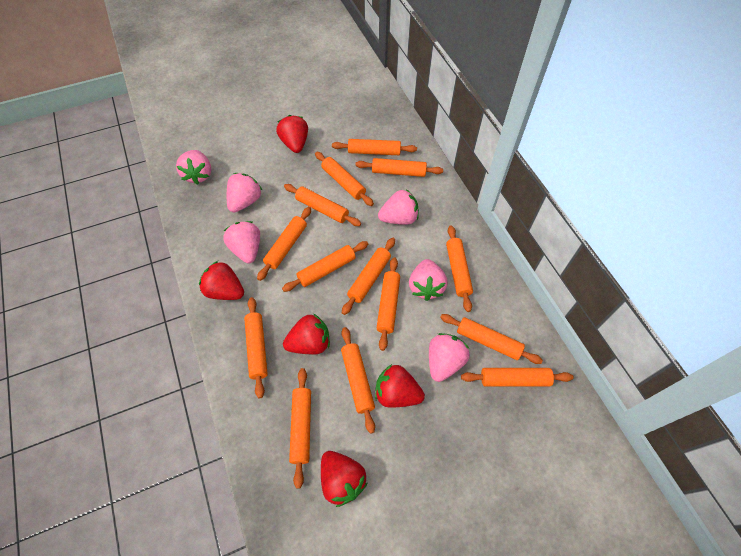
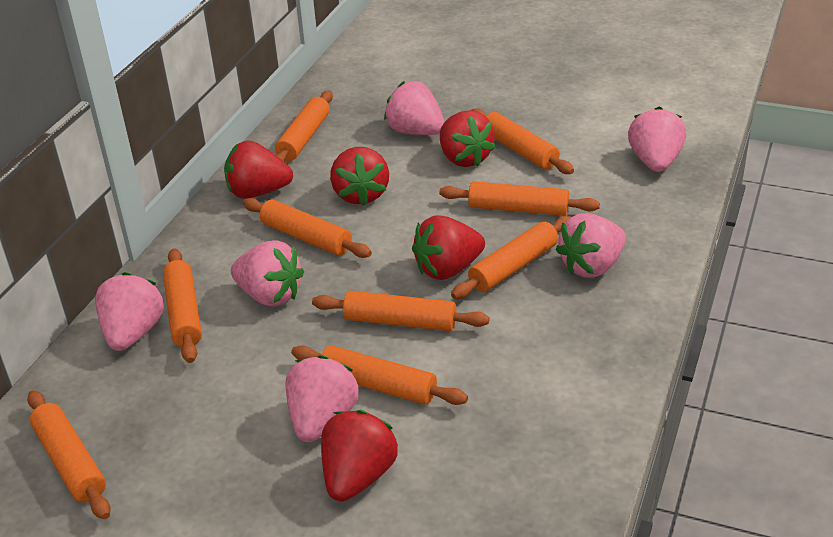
orange rolling pin: [244,297,268,398] [257,207,311,281] [282,241,368,292] [284,184,361,226] [289,368,311,489] [315,151,374,206] [332,139,417,155] [341,327,375,434] [342,238,395,315] [356,158,443,177] [377,257,400,351] [440,314,543,364] [446,225,473,312] [461,368,574,386] = 14 -> [27,390,111,519] [163,248,202,363] [243,198,372,258] [275,90,333,162] [291,345,468,405] [312,290,490,331] [439,181,600,216] [451,216,571,299] [472,108,574,174] = 9

